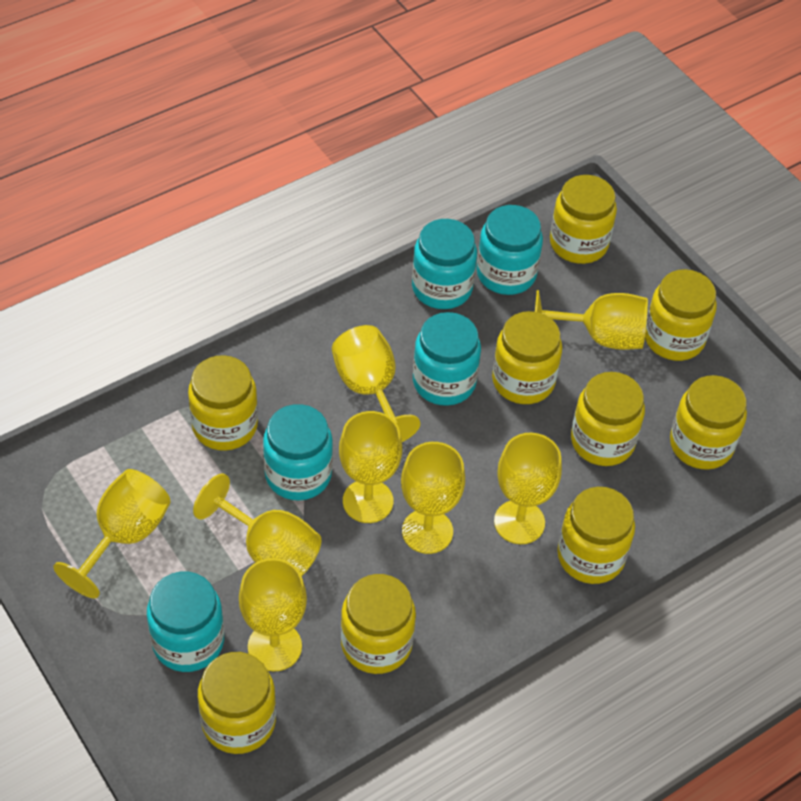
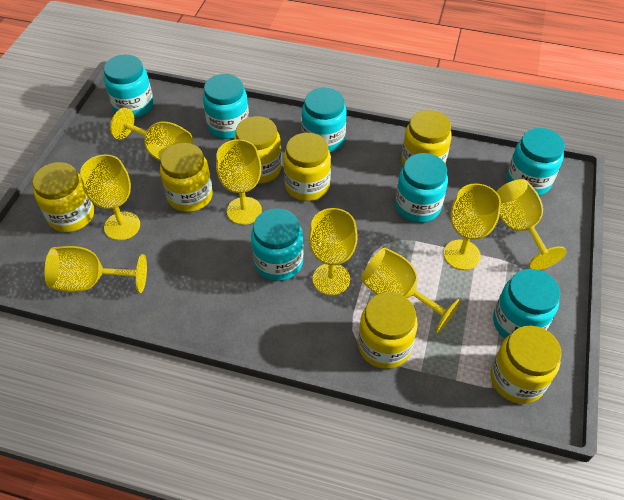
turquoise jar: [147,572,224,672] [263,404,333,501] [412,219,477,309] [413,312,481,406] [477,205,543,295] = 5 -> [104,55,154,118] [203,74,249,139] [251,208,304,281] [302,88,347,153] [395,153,448,223] [493,269,560,338] [507,128,565,196] = 7
yellow jar: [188,355,258,451] [198,652,276,754] [341,574,416,674] [492,311,562,404] [550,175,617,264] [557,487,635,584] [571,372,645,466] [645,269,717,361] [670,375,747,470] = 9 -> [32,162,94,232] [160,143,213,212] [234,116,282,184] [283,133,331,201] [358,292,418,369] [401,110,452,166] [490,325,562,404] = 7

